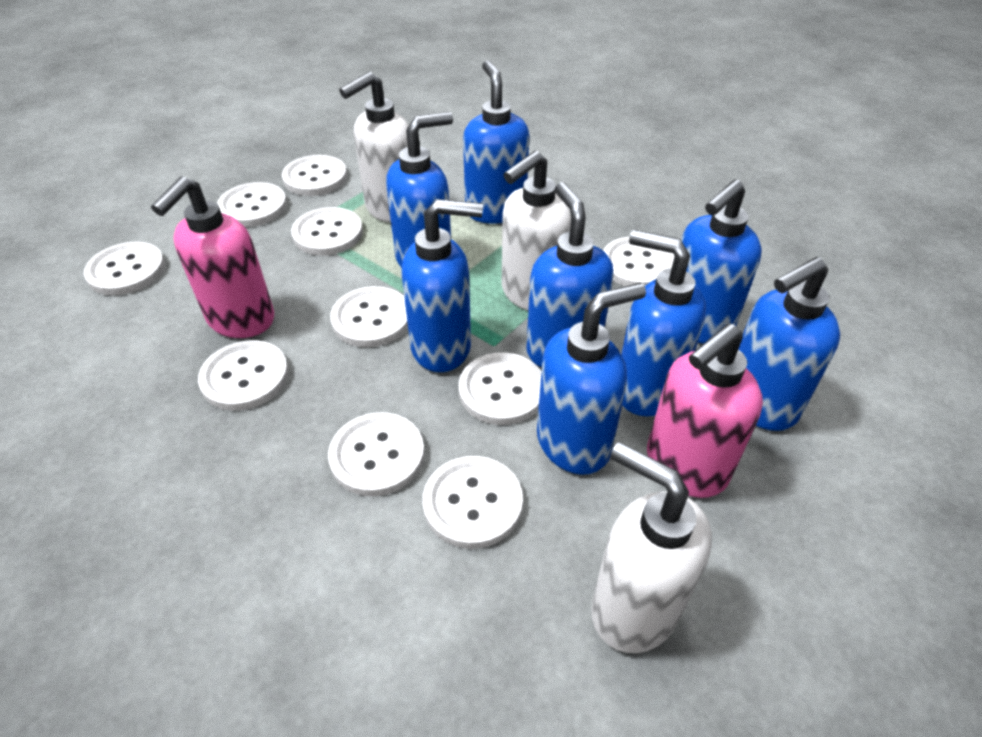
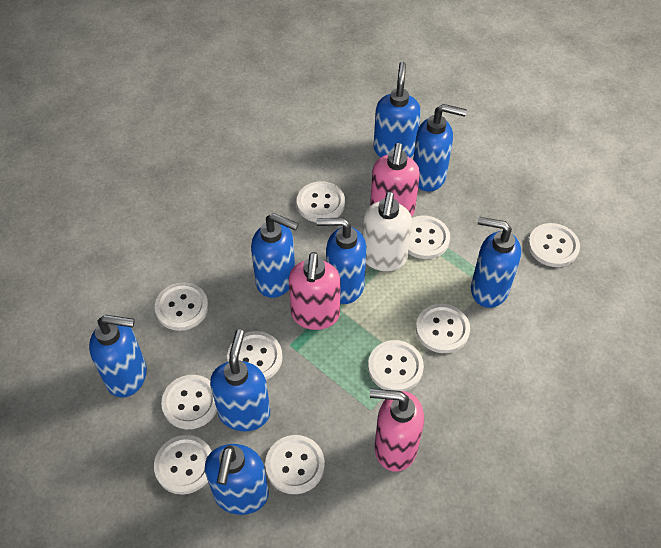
pink soap dispenser: [151,176,274,338] [647,323,763,498] = 2 -> [289,252,341,330] [370,143,420,217] [370,388,424,472] = 3
white soap dispenser: [339,72,409,223] [502,151,571,311] [591,442,712,653] = 3 -> [362,192,412,271] = 1

